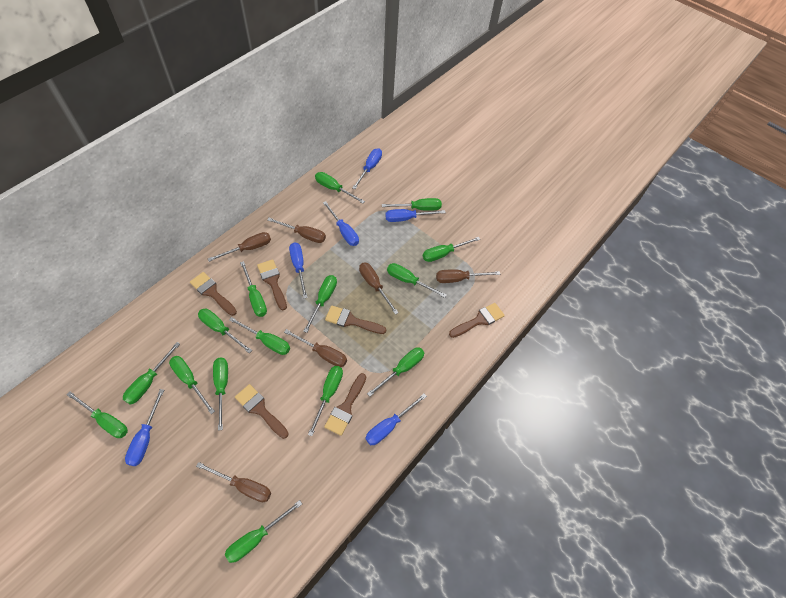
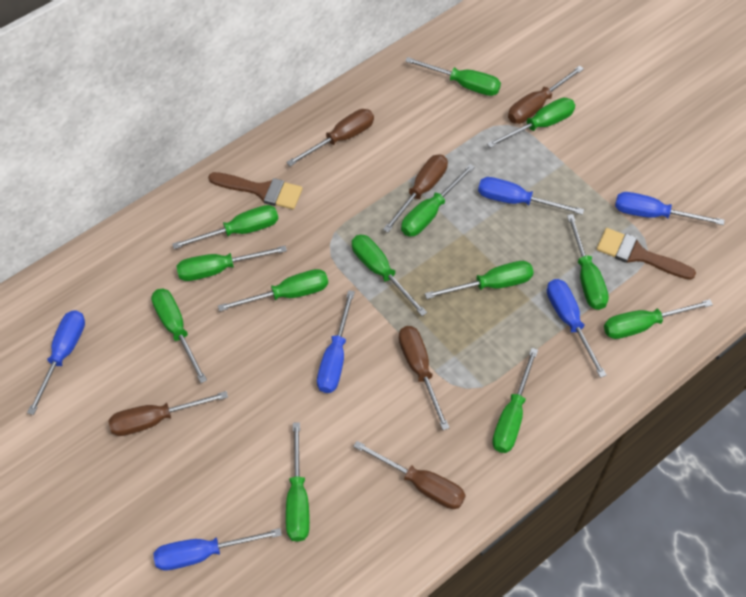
brown brush: [190,272,237,316] [235,384,289,439] [257,259,287,310] [324,373,366,436] [325,305,386,334] [449,303,505,338] = 6 -> [208,172,303,210] [596,228,696,280] = 2
green screwdriver: [67,392,128,438] [123,342,180,405] [169,356,215,414] [198,309,252,353] [213,358,228,431] [225,500,302,563] [229,317,290,355] [240,261,267,317] [303,275,337,333] [308,366,343,436] [315,172,365,203] [367,348,424,396] [382,198,442,211] [387,263,447,298] [423,237,480,262] = 15 -> [151,289,207,383] [172,205,278,249] [176,246,287,281] [218,269,328,312] [286,422,310,542] [352,235,427,316] [401,164,475,236] [405,57,501,96] [425,261,534,299] [487,98,575,148] [492,348,538,453] [567,214,609,310] [604,299,713,339] = 13

